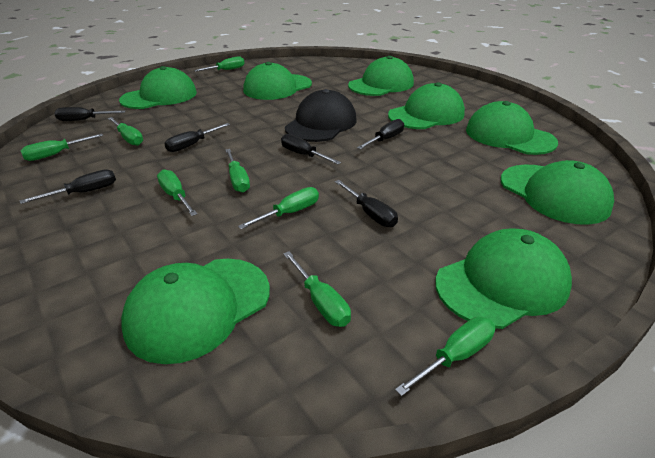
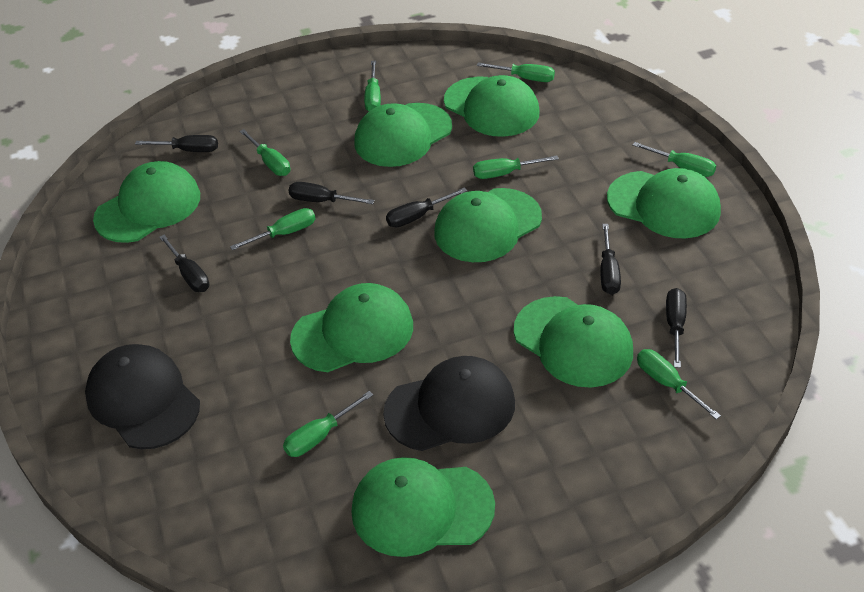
black cap: [285,89,357,142] = 1 -> [85,344,200,449] [383,356,515,451] = 2

